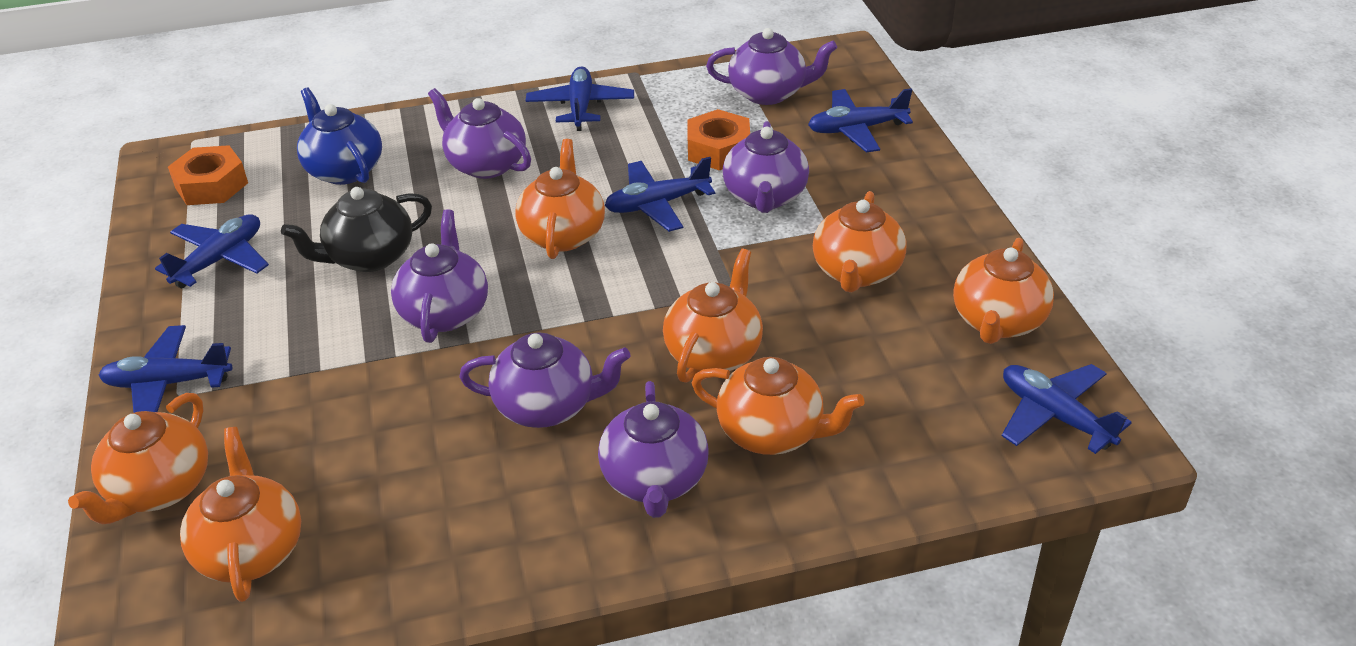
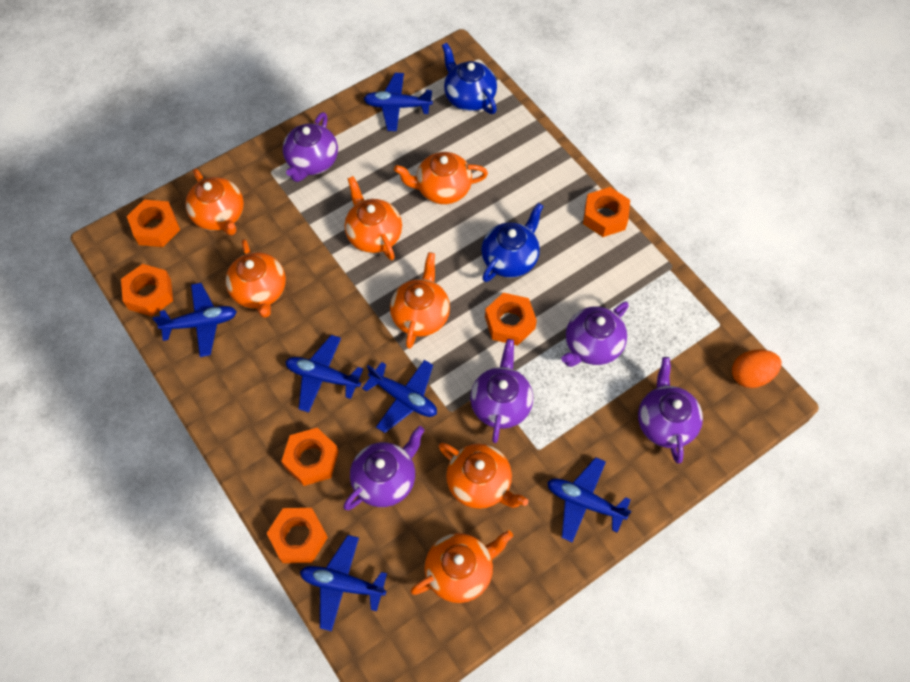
black teapot: [281,187,432,272] = 1 -> none = 0
blue teapot: [297,88,382,185] = 1 -> [442,43,497,114] [481,203,543,282] = 2
orange egg: none = 0 -> [732,349,782,388] = 1
orange nut: [168,145,248,205] [688,109,750,170] = 2 -> [121,264,173,316] [127,199,180,247] [266,508,328,563] [281,428,339,486] [485,293,537,346] [583,187,630,237] = 6
purple teapot: [391,210,488,343] [428,88,531,179] [459,332,630,428] [598,381,709,518] [706,28,837,105] [723,121,809,213] = 6 -> [283,112,338,182] [344,426,425,510] [470,339,533,443] [561,302,629,367] [638,357,703,464] = 5

